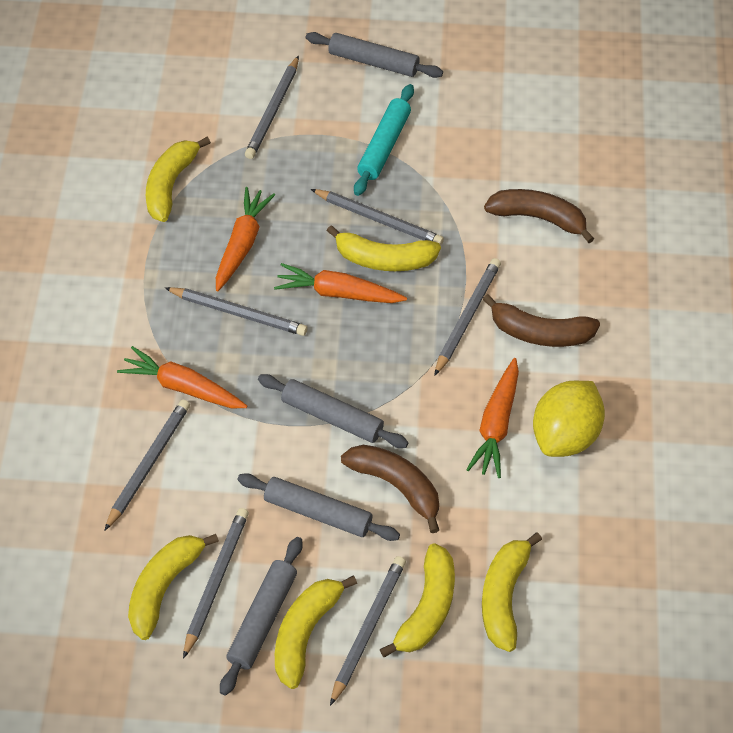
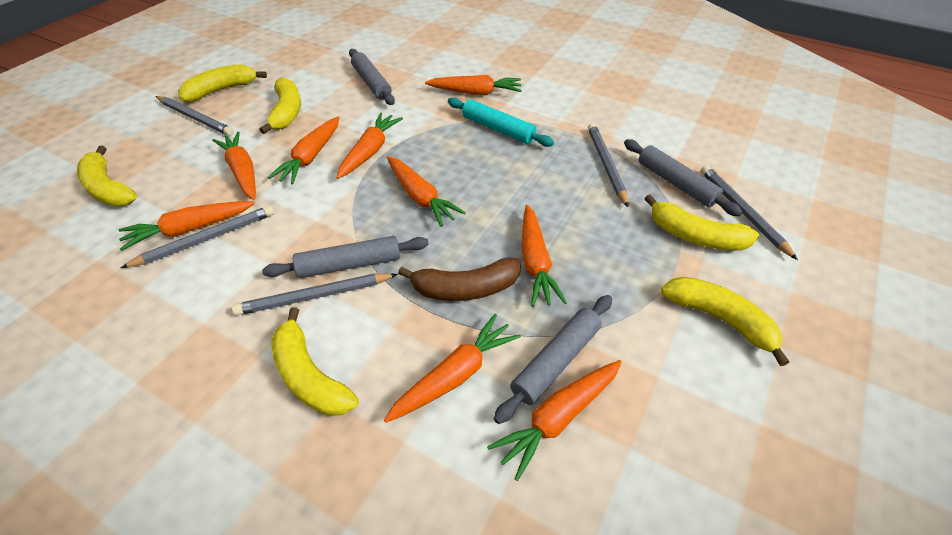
brown banana: [341,445,439,533] [483,294,600,347] [484,189,595,243] = 3 -> [398,257,521,301] = 1
grey pencil: [104,399,190,531] [165,287,307,336] [183,508,249,659] [245,55,299,159] [311,189,444,246] [330,556,406,706] [434,258,501,376] = 7 -> [121,206,274,268] [156,96,234,136] [232,273,398,316] [588,123,628,207] [701,165,798,260] = 5
orange carrot: [117,346,247,408] [216,187,275,291] [274,263,407,303] [466,358,519,478] = 4 -> [119,201,255,251] [212,131,256,200] [268,116,340,184] [337,113,403,179] [384,314,521,423] [387,156,466,227] [425,75,522,95] [487,360,622,481] [522,205,567,307] = 9
yellow lemon: [533,381,605,457] = 1 -> none = 0

